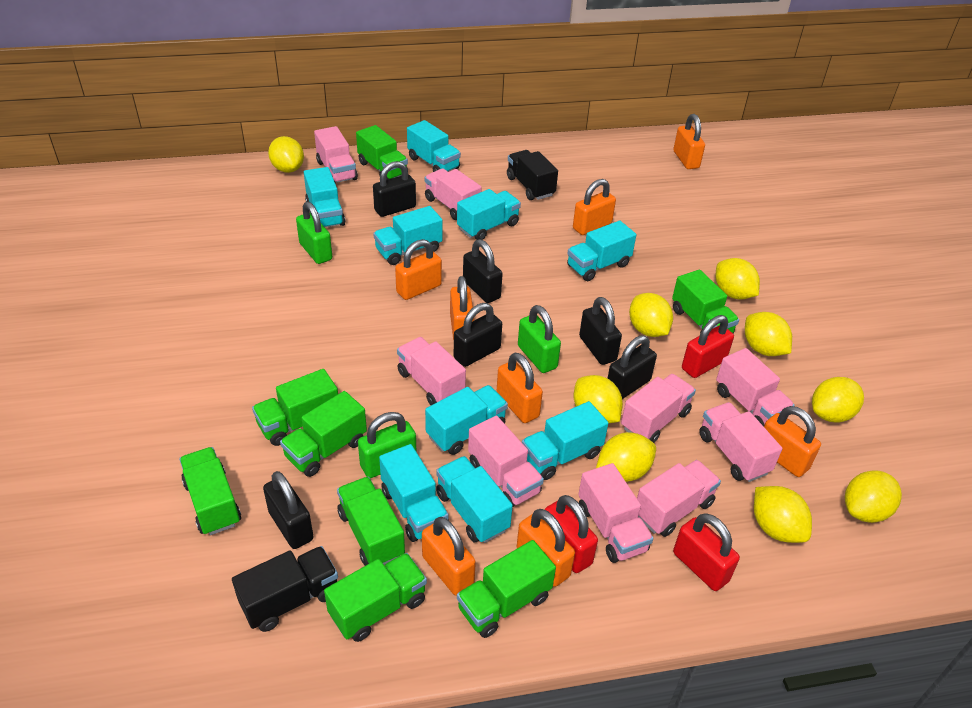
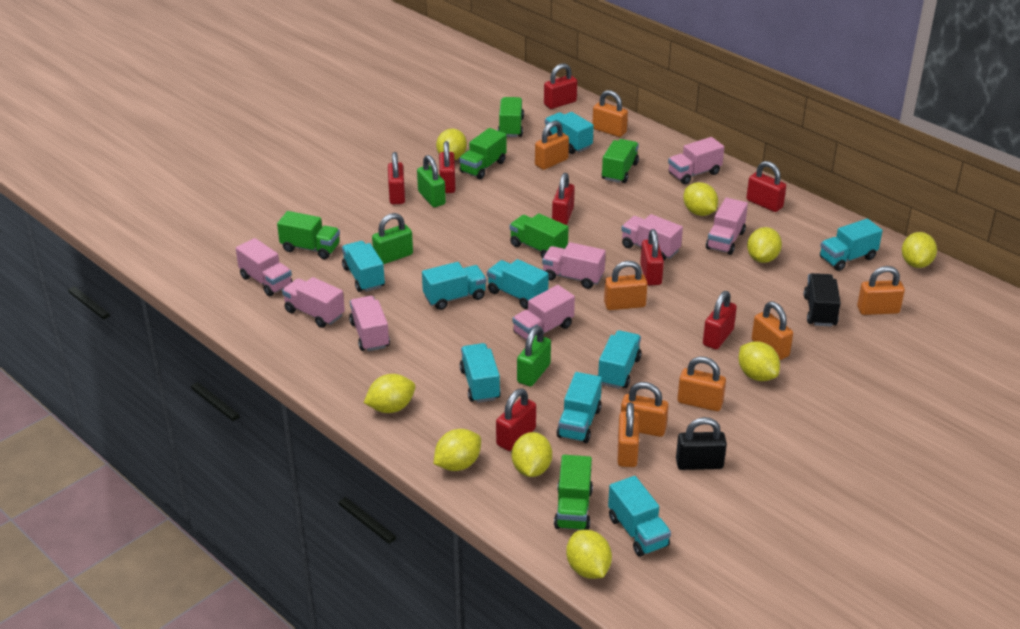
black padlock: [263,471,314,549] [373,161,416,217] [454,303,502,367] [463,239,503,303] [579,297,622,365] [607,335,657,399] = 6 -> [676,417,727,470] = 1
black truck: [232,546,338,632] [507,150,558,200] = 2 -> [804,273,841,327] = 1
green truck: [179,447,241,535] [252,369,338,446] [280,391,367,477] [324,553,427,642] [337,477,405,566] [356,125,408,180] [457,540,556,638] [672,270,739,334] = 8 -> [277,211,340,259] [459,128,507,179] [498,97,524,137] [509,213,569,258] [554,455,593,530] [602,139,639,183] = 6
pink truck: [314,126,358,183] [397,337,466,405] [424,169,482,220] [468,416,544,508] [578,463,653,563] [621,374,696,443] [637,460,721,537] [699,402,782,482] [716,348,795,426] = 9 -> [236,238,293,296] [282,277,345,328] [349,296,390,351] [512,285,575,340] [542,242,606,289] [622,214,683,260] [668,137,724,184] [706,198,748,255] = 8
red padlock: [545,495,598,573] [673,513,740,591] [682,315,734,378] = 3 -> [388,152,405,204] [439,141,455,193] [496,389,536,451] [544,63,577,109] [552,173,575,225] [640,229,664,285] [703,291,737,349] [746,161,786,212] = 8

